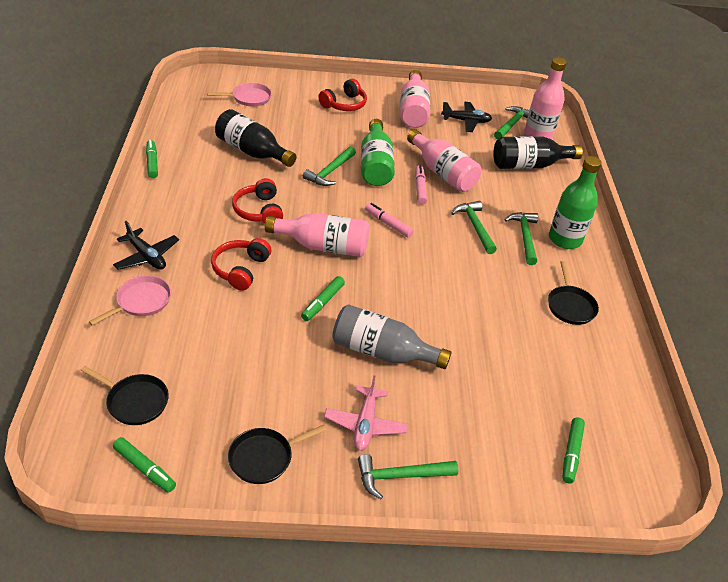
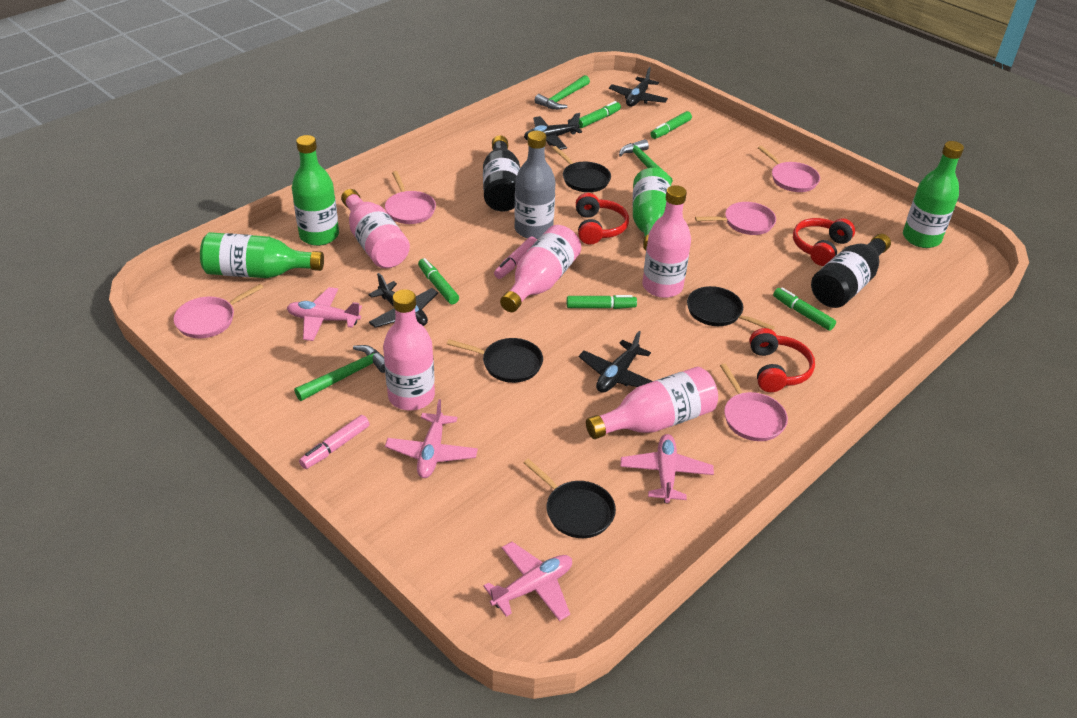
black pan: [80,366,169,425] [228,425,327,484] [548,261,599,325] = 3 -> [447,338,543,383] [523,459,616,538] [552,146,611,192] [687,286,775,330] = 4
black plane: [113,221,179,270] [441,102,492,132] = 2 -> [368,273,438,328] [524,113,582,150] [579,331,653,393] [609,67,668,107] = 4
green bottle: [361,119,395,186] [549,156,602,249] = 2 -> [200,232,324,278] [292,135,339,246] [633,168,671,251] [903,141,964,248] = 4
green hammer: [303,146,356,186] [358,454,458,499] [451,201,497,254] [494,106,529,139] [505,212,538,265] = 5 -> [294,345,385,401] [534,75,590,110] [619,139,673,184] = 3
green marker: [113,437,176,493] [146,140,158,178] [301,276,345,321] [562,417,585,484] = 4 -> [418,258,459,304] [567,295,637,309] [579,101,621,128] [650,111,692,139] [773,288,836,331] = 5
pink bottle: [265,213,369,257] [400,70,430,128] [407,129,481,192] [524,58,567,140] = 4 -> [341,189,410,268] [383,289,435,411] [500,225,581,312] [586,367,718,439] [642,185,691,298] = 5
pink pan: [89,275,171,326] [207,83,272,107] = 2 -> [173,284,264,338] [385,171,436,224] [695,202,776,235] [720,363,788,441] [758,146,820,192] = 5
pink plane: [324,375,408,451] = 1 -> [287,287,362,341] [385,399,478,478] [483,542,572,621] [620,434,714,503] = 4

